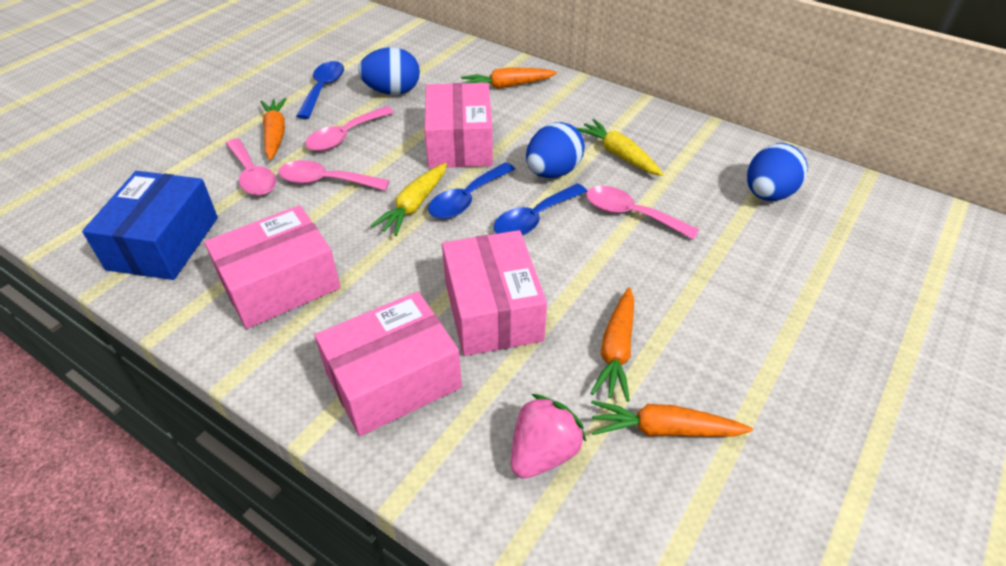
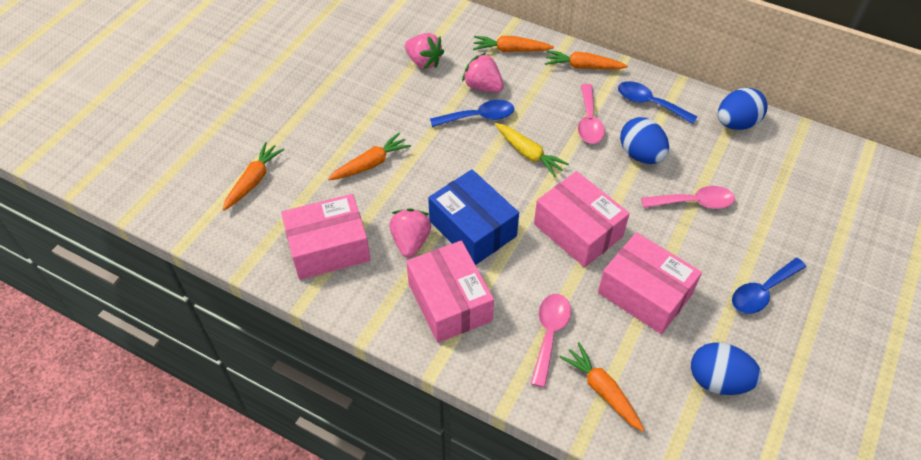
orange carrot: [260,98,286,160] [461,67,557,89] [591,287,634,402] [591,400,753,437] = 4 -> [222,142,284,211] [328,133,411,180] [473,36,554,52] [545,50,628,70] [560,342,645,432] = 5
pink spoon: [226,138,276,196] [278,160,390,191] [305,106,394,151] [586,186,699,240] = 4 -> [531,294,571,387] [578,84,605,144] [641,186,735,209] = 3
pink strawberry: [511,394,586,479] = 1 -> [390,208,431,258] [405,33,444,69] [462,53,504,92] = 3
yellow carrot: [370,163,447,236] [576,119,663,176] = 2 -> [495,123,569,177] = 1

